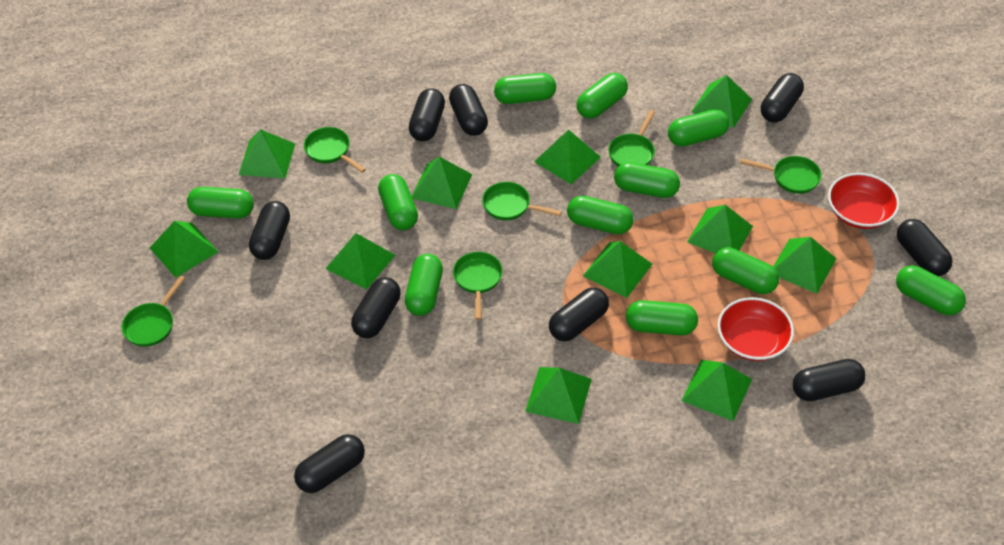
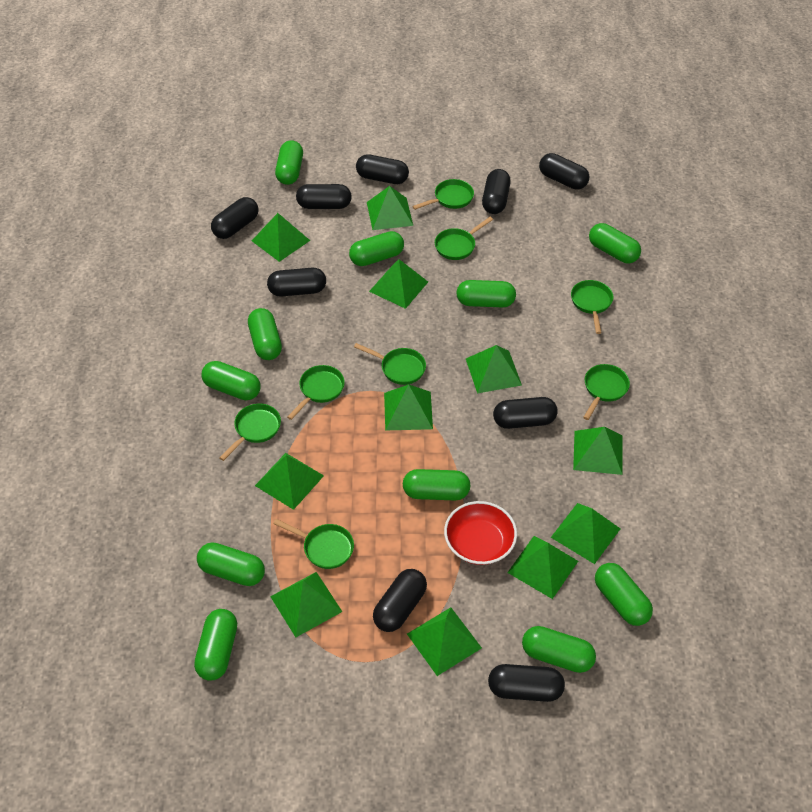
green pan: [122,275,185,347] [304,127,366,173] [453,252,503,320] [482,182,562,221] [608,110,655,166] [740,156,822,194] = 6 -> [219,403,281,461] [273,519,354,569] [287,365,345,420] [354,343,426,385] [412,179,474,210] [435,217,493,260] [571,280,613,334] [583,364,630,420] = 8
red bowl: [717,297,794,361] [828,173,900,229] = 2 -> [444,501,517,565] = 1

